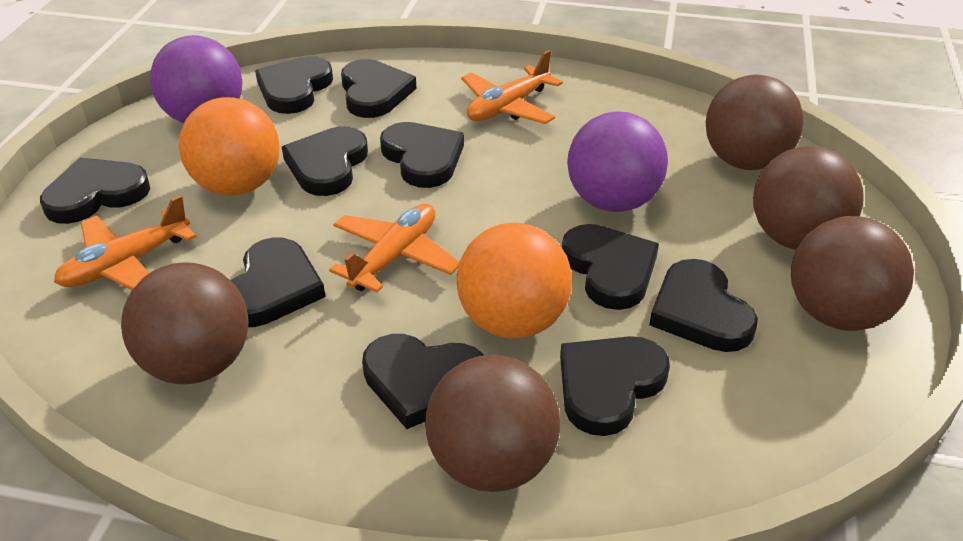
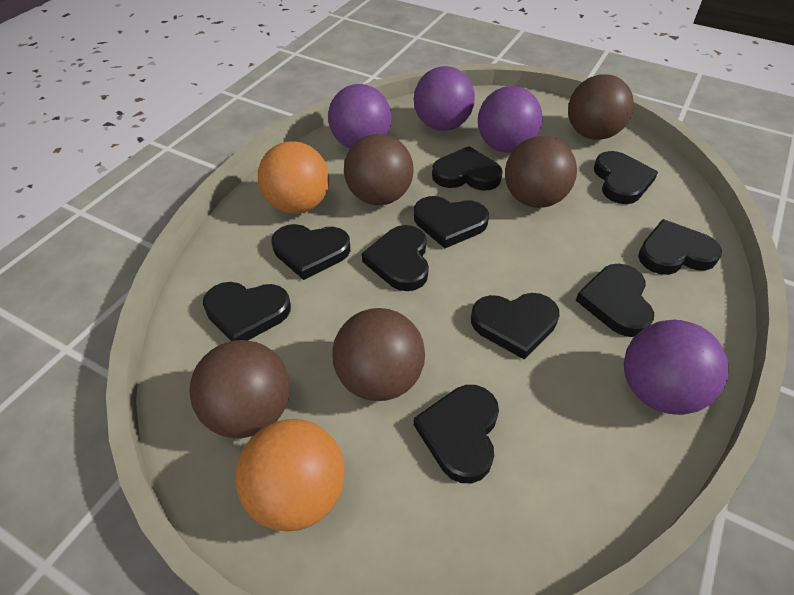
orange plane: [54,195,197,290] [329,204,459,293] [461,50,563,124] = 3 -> none = 0
purple ball: [150,35,243,123] [567,112,668,212] = 2 -> [328,84,392,148] [414,66,475,131] [478,86,542,153] [624,320,728,415] = 4

